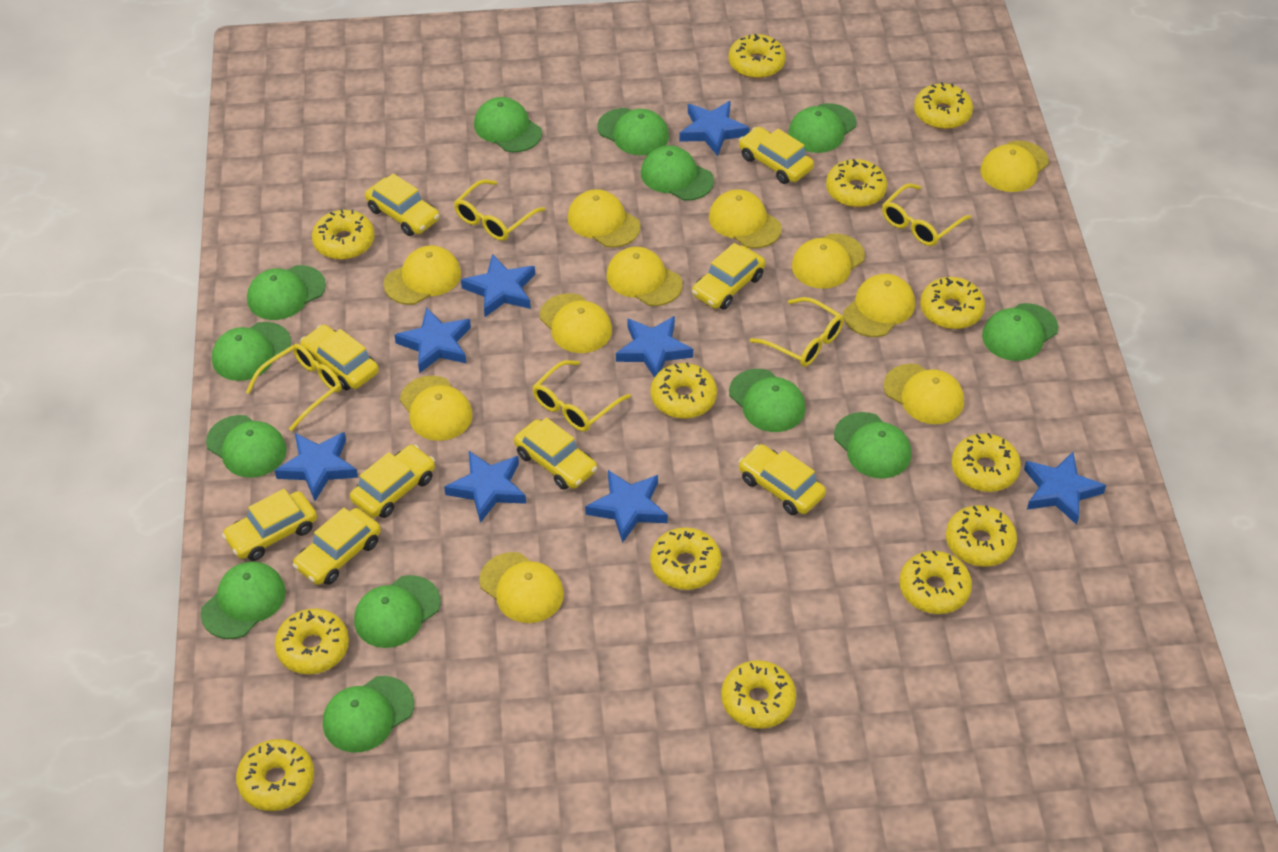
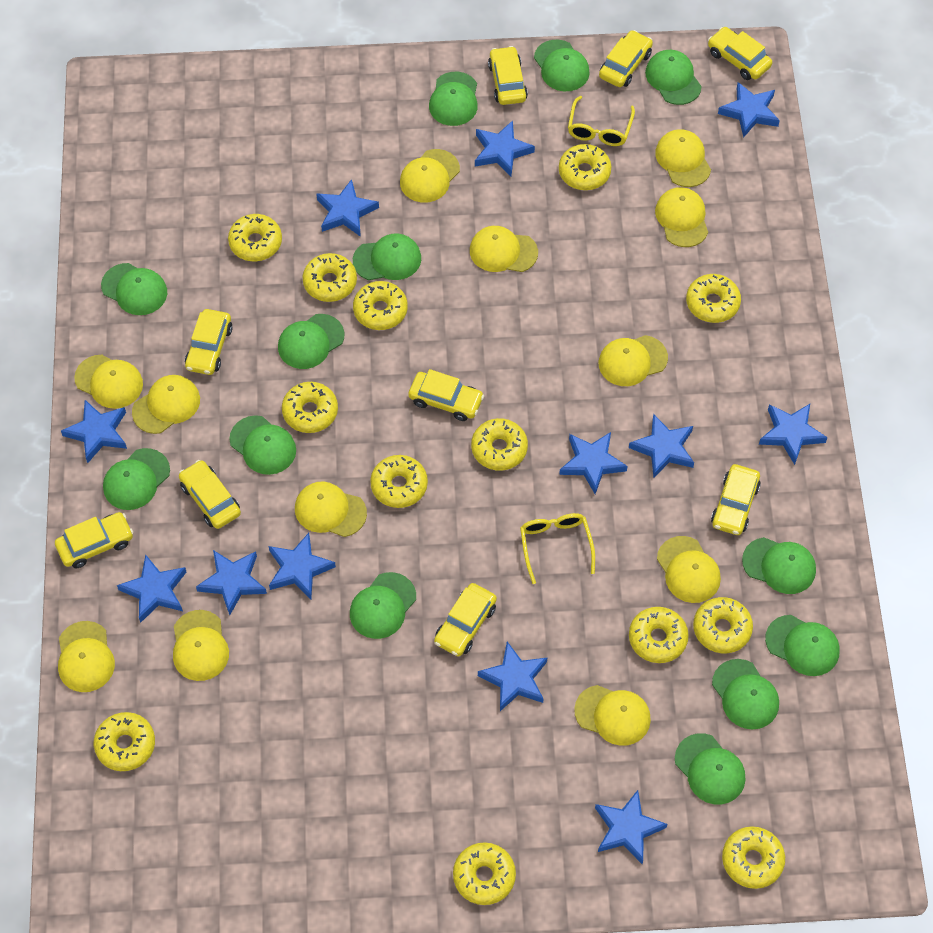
blue star: [275,432,358,501] [394,307,471,373] [444,451,526,523] [461,254,535,317] [585,470,668,543] [616,316,693,378] [679,101,750,156] [1024,452,1106,525] = 8 -> [61,400,127,463] [117,554,186,623] [196,550,267,615] [269,533,336,599] [316,179,379,237] [475,120,535,176] [478,642,547,711] [559,432,628,494] [595,790,667,864] [629,414,694,478] [718,82,780,138] [759,404,828,465] = 12
yellow cap: [384,246,461,305] [400,376,473,441] [479,552,564,623] [540,293,612,353] [567,189,640,248] [607,247,682,306] [709,189,782,248] [792,234,865,289] [843,274,915,337] [884,364,964,424] [980,141,1049,192] = 11 -> [58,621,115,692] [74,354,143,409] [132,375,200,434] [173,610,229,681] [295,481,367,537] [400,149,460,203] [470,226,538,272] [574,685,651,746] [599,335,668,386] [655,129,711,187] [655,187,708,247] [657,536,721,603] = 12
yellow glasses: [246,344,341,431] [454,179,545,241] [533,360,631,432] [750,297,844,367] [882,183,971,246] = 5 -> [520,513,595,584] [568,96,635,146] = 2

